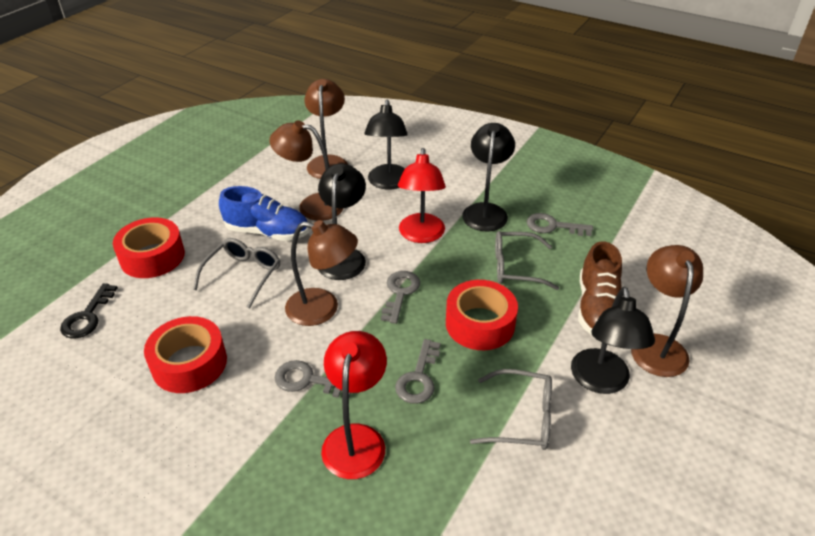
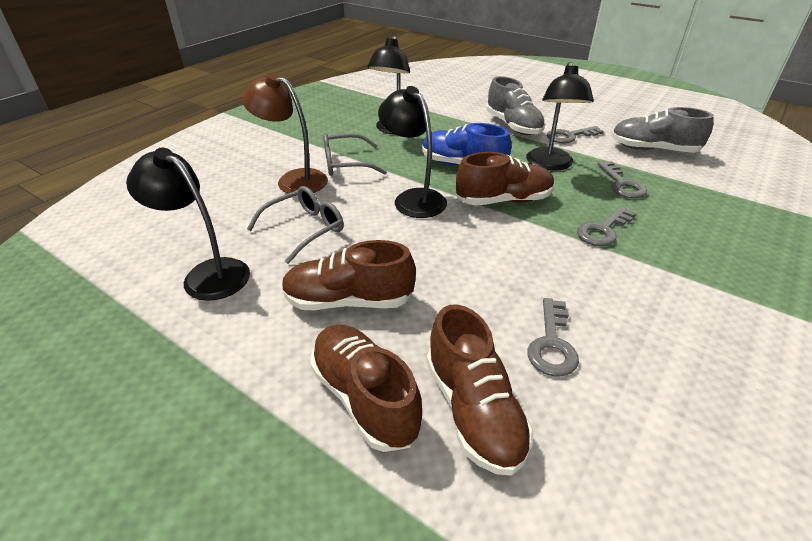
black key: [60,283,118,339] = 1 -> none = 0
brown lamp: [269,120,343,221] [285,220,358,326] [304,79,348,179] [631,245,703,377] = 4 -> [242,73,328,193] = 1
brown shoe: [578,241,622,336] = 1 -> [282,240,416,310] [310,324,422,452] [427,304,534,476] [456,152,554,206] = 4
grey glasses: [193,238,280,309] [470,369,552,450] [495,231,559,290] = 3 -> [247,186,344,264] [323,133,387,176] = 2
grey shoe: none = 0 -> [486,76,545,135] [611,107,714,153] = 2
red lamp: [321,331,387,479] [398,148,446,243] = 2 -> none = 0
red tape: [113,217,185,278] [144,316,227,393] [446,280,518,350] = 3 -> none = 0

